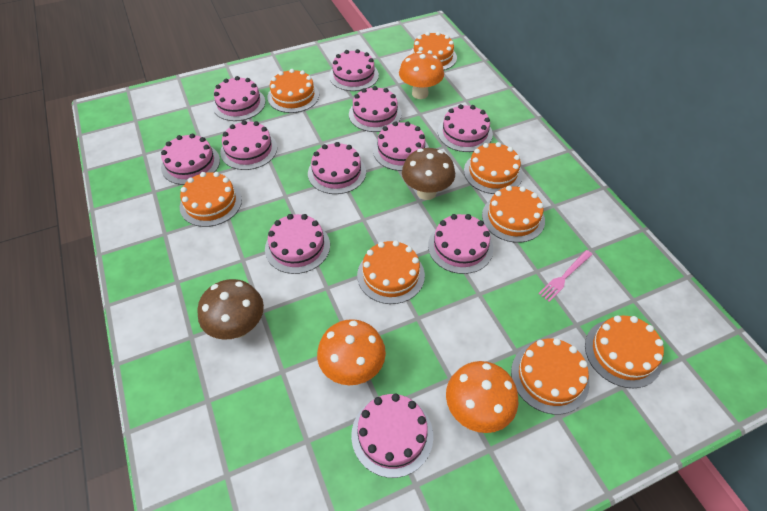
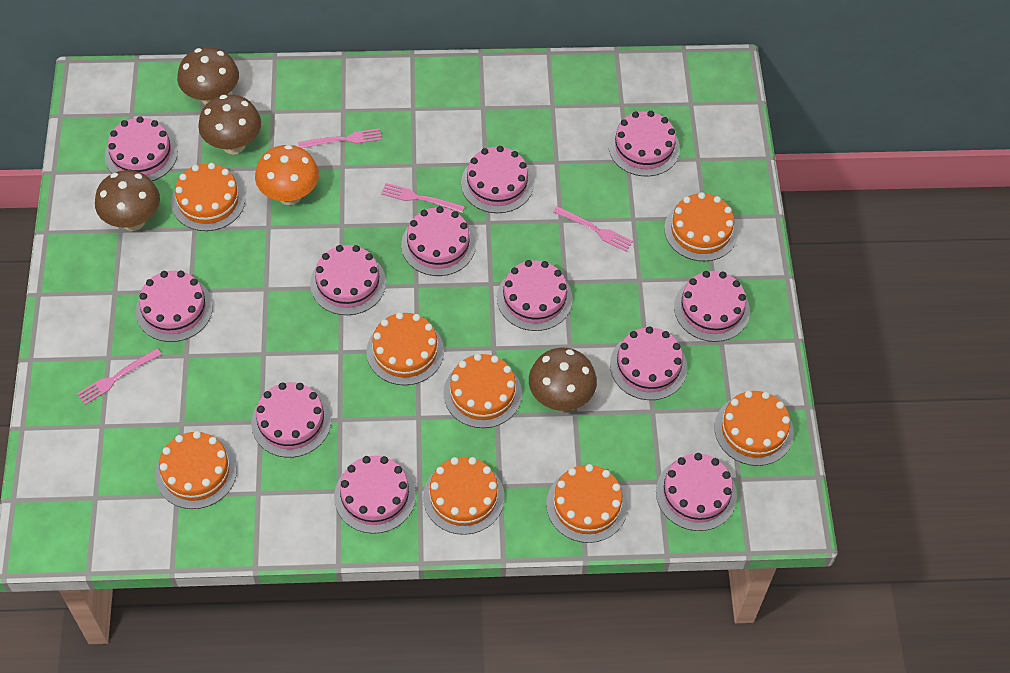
brown mushroom: [197,279,264,340] [402,148,455,200] = 2 -> [95,170,160,231] [177,47,239,105] [198,95,261,154] [529,348,597,411] = 4
orange mushroom: [317,319,386,385] [399,51,444,99] [446,361,518,433] = 3 -> [255,145,319,205] = 1
pink cake: [161,134,220,185] [212,76,265,121] [220,120,277,170] [265,214,330,274] [308,142,366,194] [329,49,379,91] [349,86,402,132] [351,394,433,478] [373,121,429,171] [428,214,493,274] [438,104,493,152] = 11 -> [105,116,178,181] [136,271,213,342] [251,382,331,458] [310,245,386,315] [334,456,416,534] [401,206,476,276] [461,146,534,213] [497,260,573,331] [609,111,680,176] [610,326,687,400] [656,453,737,531] [674,271,750,342] = 12
pink fork: [538,250,593,302] = 1 -> [77,348,162,405] [298,128,382,148] [381,183,465,213] [553,206,633,252] = 4

